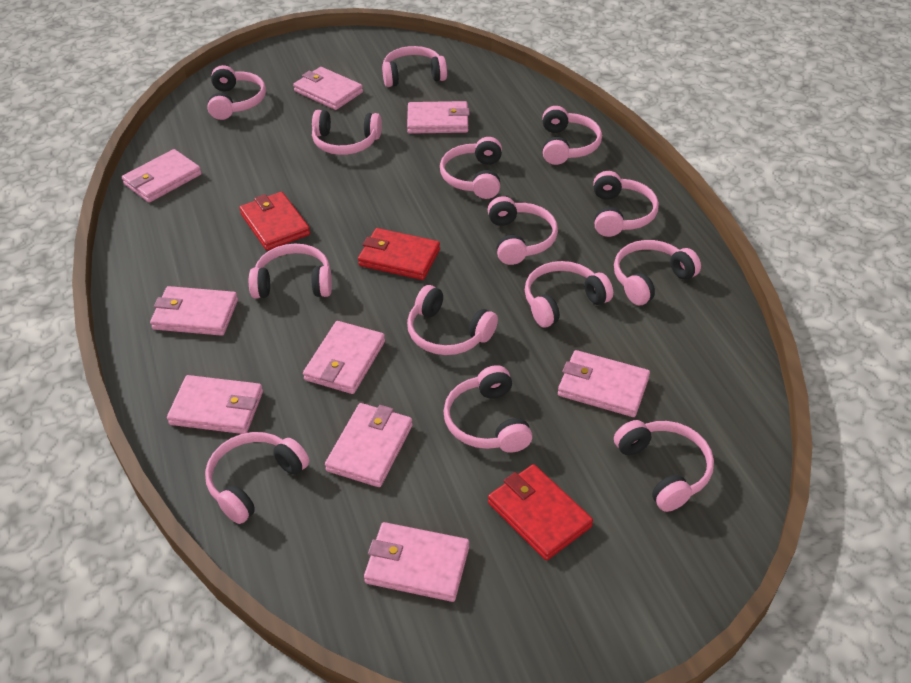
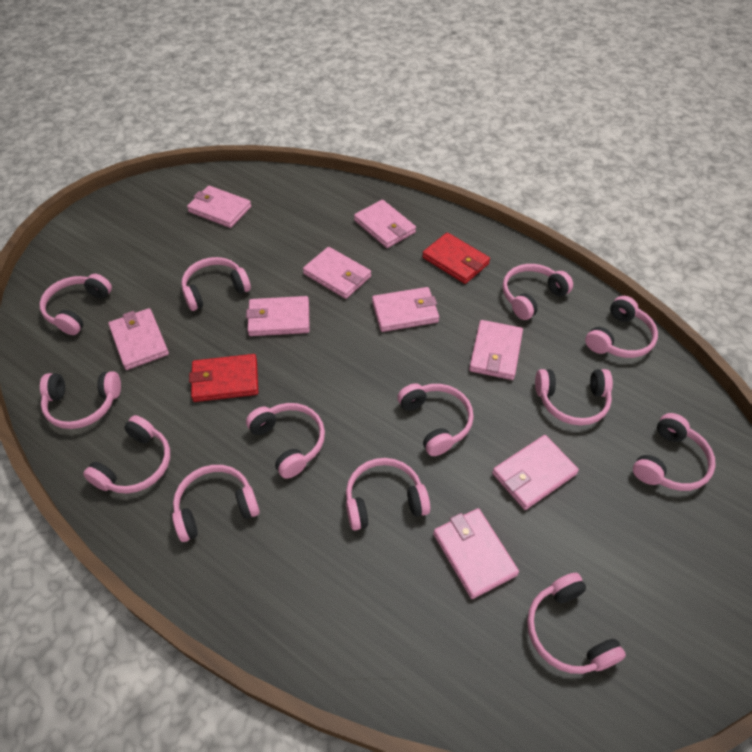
pink headphones: [205,432,309,524] [207,65,266,120] [249,244,332,298] [312,110,382,155] [382,46,447,87] [407,285,498,355] [440,137,502,199] [443,365,532,453] [488,196,558,265] [525,261,613,328] [542,106,602,165] [593,171,659,237] [614,240,701,305] [614,420,714,512] = 14 -> [39,274,112,335] [40,371,121,429] [83,415,170,494] [172,465,260,542] [181,257,251,311] [246,403,325,479] [346,458,430,531] [397,383,474,456] [502,264,573,320] [527,573,626,674] [535,369,613,425] [585,296,658,358] [633,413,716,491] = 13
red wallet: [239,192,310,251] [358,228,440,280] [488,464,593,560] = 3 -> [189,354,258,402] [422,232,490,284] = 2

